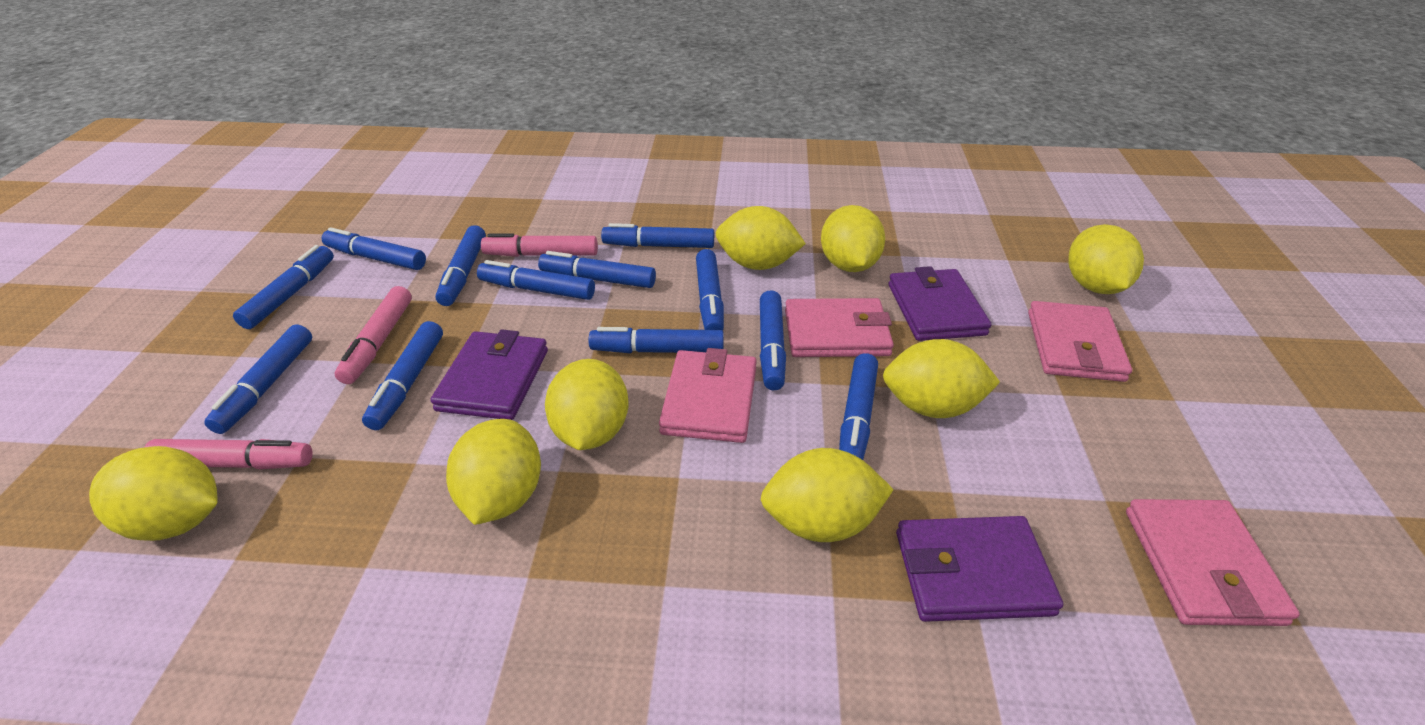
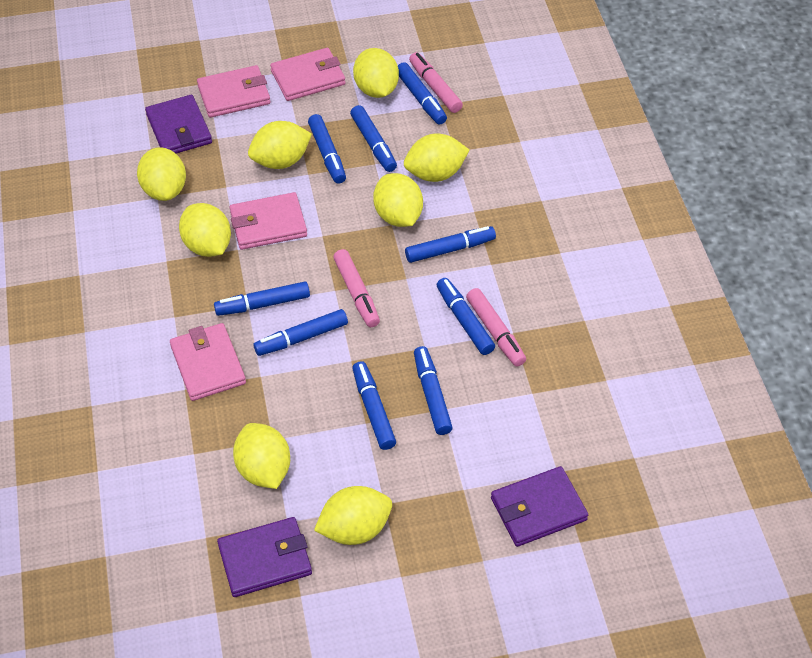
blue marker: [204,324,312,434] [233,245,334,329] [322,227,426,270] [362,321,443,430] [435,225,486,306] [477,260,595,300] [538,251,656,288] [589,327,724,353] [601,223,714,248] [696,249,724,331] [760,290,786,390] [839,353,878,460] = 12 -> [214,281,310,316] [254,309,348,356] [308,114,346,184] [350,105,397,172] [352,361,396,450] [398,62,447,125] [405,226,496,263] [414,346,453,435] [437,278,495,355] = 9

